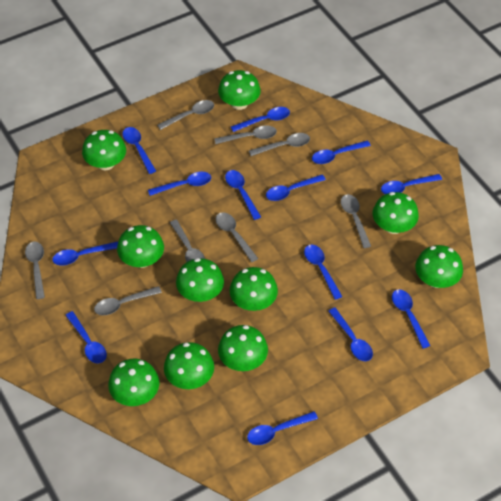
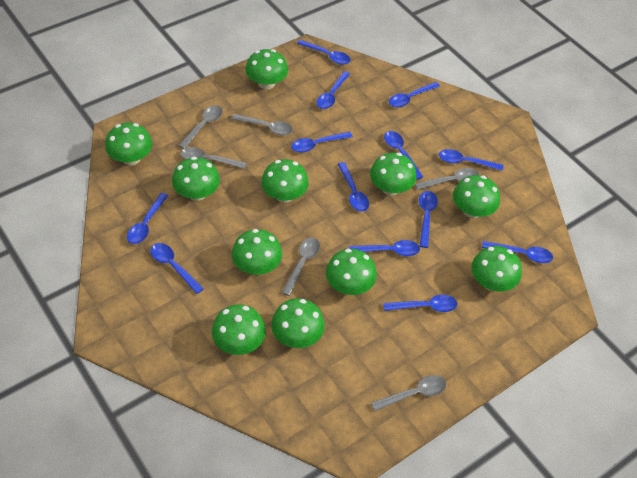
green mushroom: [82,130,126,170] [108,358,159,406] [117,225,164,268] [164,342,214,389] [176,258,224,302] [218,70,261,110] [218,325,268,371] [229,267,278,311] [373,192,419,234] [415,245,463,288] = 10 -> [105,123,152,165] [172,157,220,201] [212,304,266,355] [232,229,282,275] [245,49,288,89] [261,159,309,203] [271,298,325,348] [326,249,377,295] [370,153,416,196] [453,175,500,218] [471,246,522,292] = 11
grey spoon: [25,242,45,299] [94,286,162,315] [157,100,214,130] [170,220,205,262] [214,125,277,144] [215,213,258,262] [249,133,310,156] [341,195,371,248] = 8 -> [178,105,223,149] [180,147,246,169] [231,114,293,135] [281,237,320,296] [371,375,446,411] [415,168,479,190] = 6

